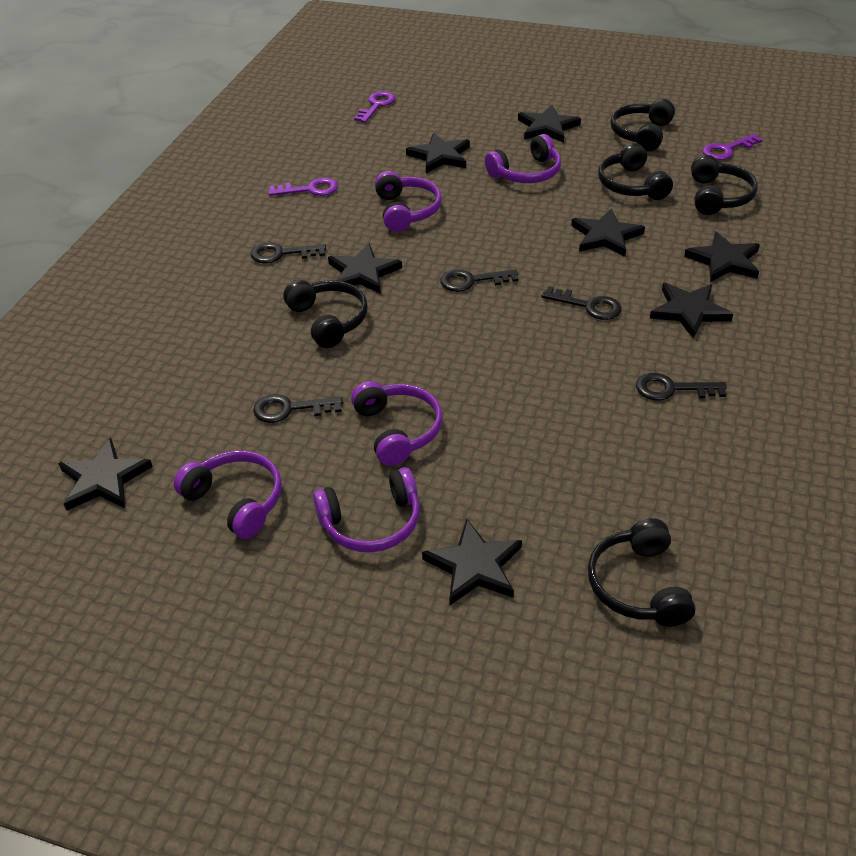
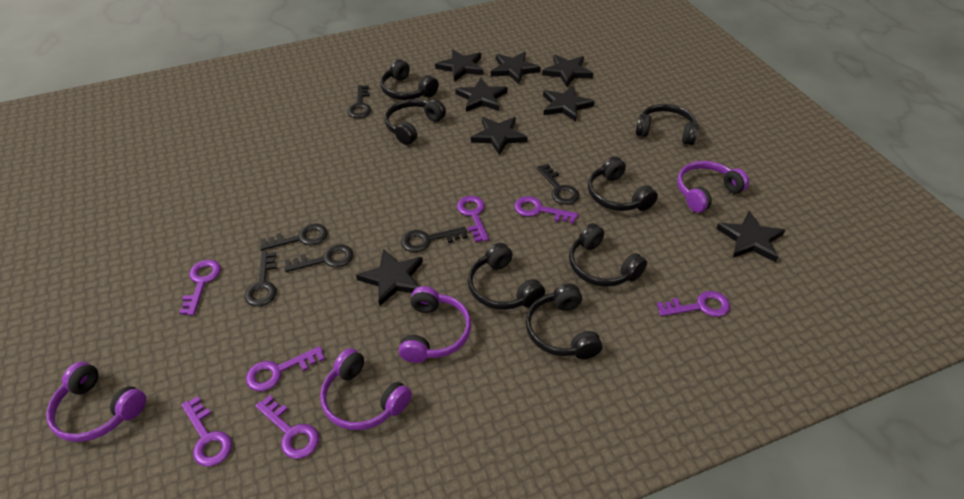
black headphones: [284,280,368,348] [588,518,696,627] [598,143,673,200] [610,99,675,151] [691,155,758,215] = 5 -> [380,59,439,100] [385,99,446,145] [468,243,545,310] [525,284,603,359] [569,223,647,287] [588,156,658,211] [635,104,699,145] = 7
black key: [251,243,326,264] [253,394,343,423] [440,269,518,292] [542,286,622,320] [636,373,727,401] = 5 -> [244,252,277,306] [260,224,328,250] [284,244,353,272] [347,85,371,118] [401,227,467,252] [537,164,579,205] = 6
purple headphones: [174,451,282,539] [313,467,420,552] [351,381,442,466] [375,171,442,232] [485,134,561,183] = 5 -> [46,362,146,442] [320,348,412,430] [399,286,471,363] [677,161,749,213] = 4
purple key: [268,178,338,196] [354,91,395,123] [702,134,763,160] = 3 -> [179,259,221,316] [181,396,232,467] [246,346,325,391] [255,395,319,459] [457,196,489,242] [514,196,578,224] [657,291,730,317] = 7

